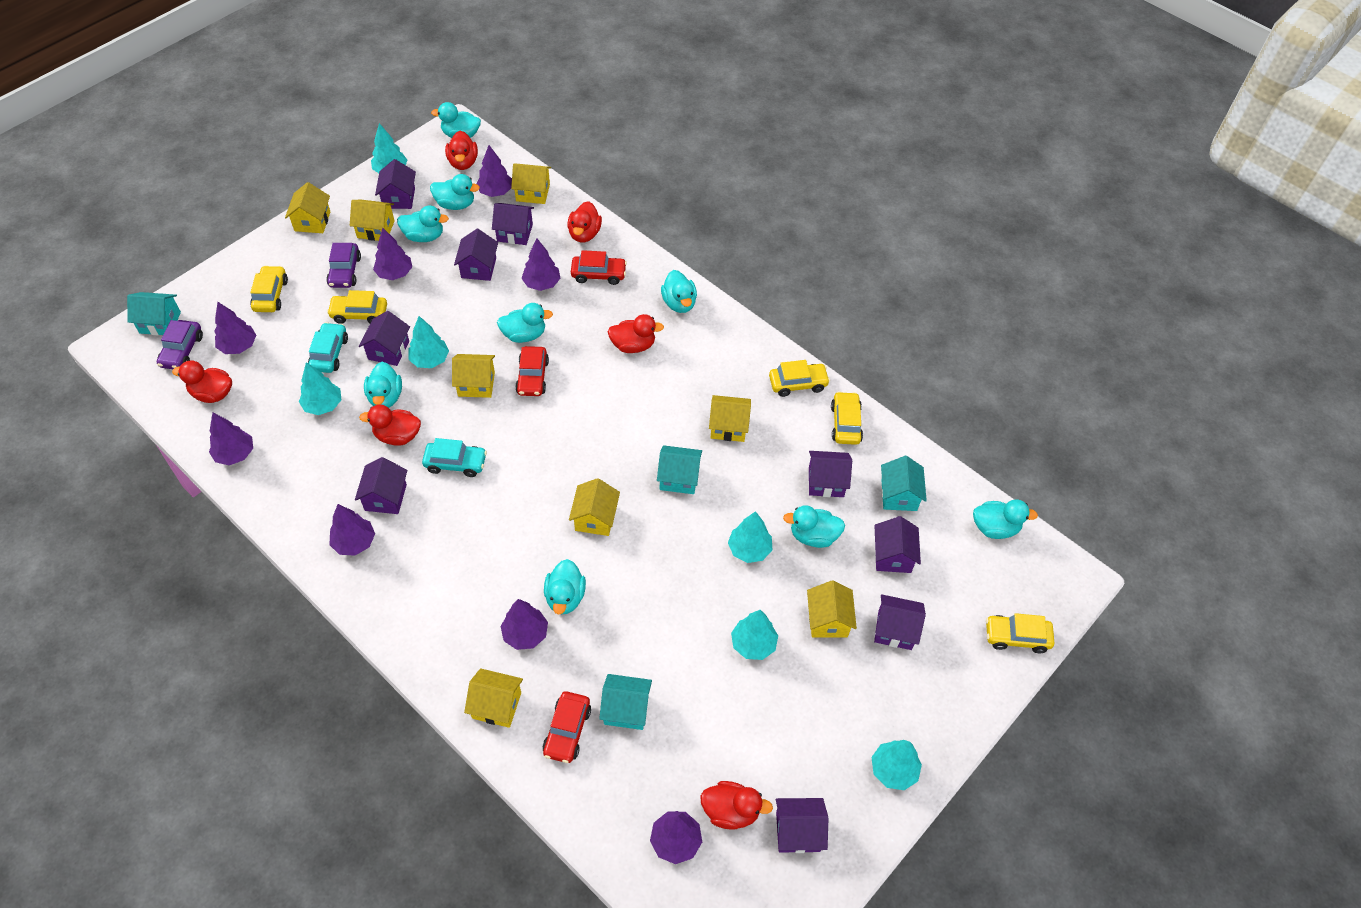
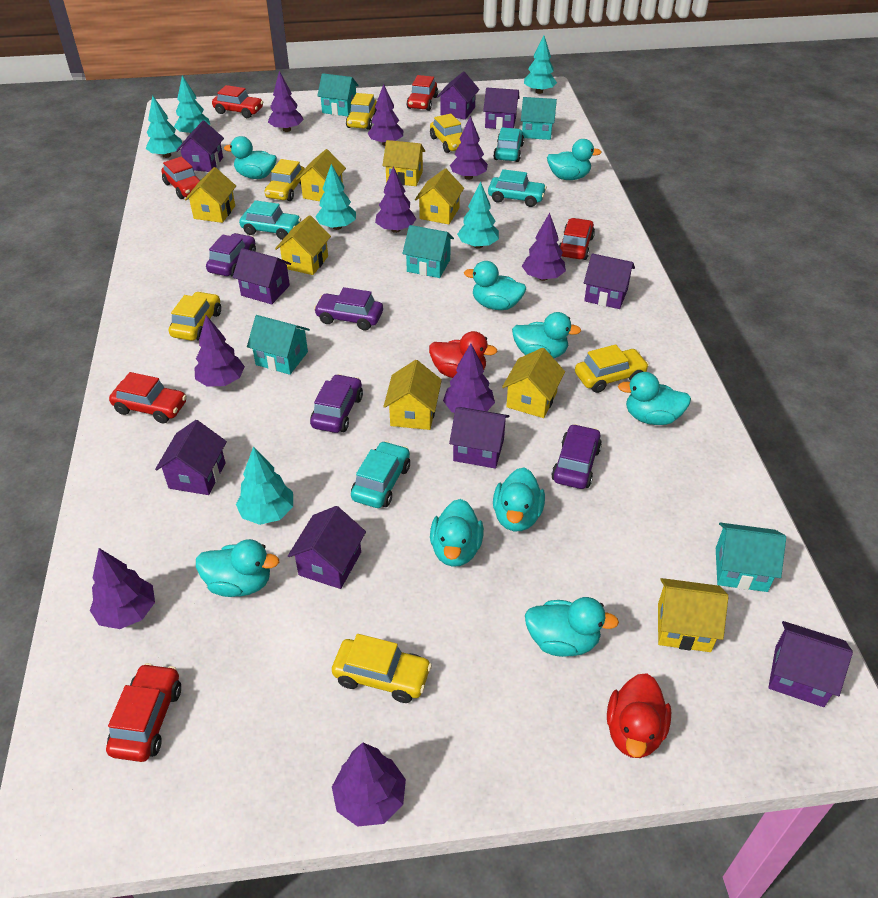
purple car: [157,320,203,369] [326,243,361,288] = 2 -> [206,233,256,277] [310,374,363,433] [314,287,383,330] [551,424,602,489] = 4
purple tree: [209,412,253,465] [214,302,256,354] [329,504,375,556] [373,228,412,280] [477,145,512,197] [500,599,548,650] [522,239,560,291] [650,811,702,864] = 8 -> [90,548,155,629] [194,315,245,387] [268,71,304,132] [332,743,406,827] [368,84,404,146] [375,166,416,233] [443,344,495,413] [450,116,488,180] [522,213,566,281] = 9
red car: [515,346,549,396] [542,691,591,763] [571,250,627,285] = 3 -> [106,663,181,762] [109,372,187,423] [161,157,200,199] [212,85,263,118] [406,75,438,111] [559,218,595,260] = 6
red duck: [172,360,232,403] [359,404,421,446] [445,131,478,170] [567,201,602,242] [607,314,664,353] [700,781,773,830] = 6 -> [429,331,498,378] [607,673,671,758] = 2
turquoise car: [308,322,348,373] [422,438,487,477] = 2 -> [239,200,301,240] [351,441,410,508] [488,169,547,207] [493,127,524,162] = 4
turquoise house: [127,292,181,335] [599,674,652,730] [657,445,702,494] [881,456,927,511] = 4 -> [247,315,310,375] [317,73,359,116] [402,225,454,278] [521,97,557,140] [716,523,786,592] = 5
yellow car: [250,266,288,312] [327,290,387,324] [769,360,830,397] [831,391,863,445] [986,613,1054,653] = 5 -> [169,291,221,341] [265,159,305,201] [332,634,432,703] [346,93,377,130] [430,114,462,153] [575,344,649,393] = 6

